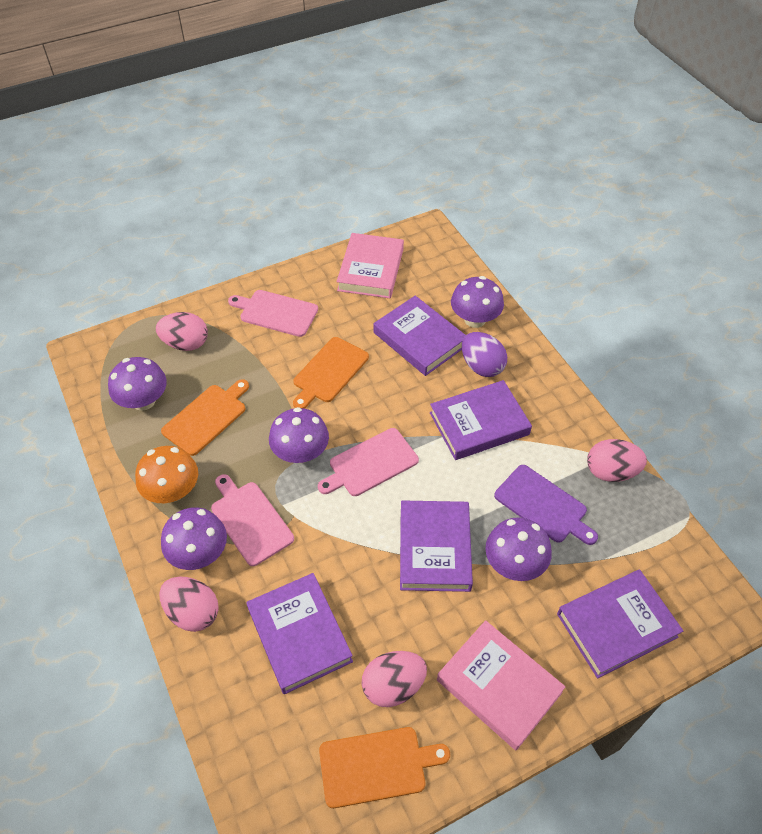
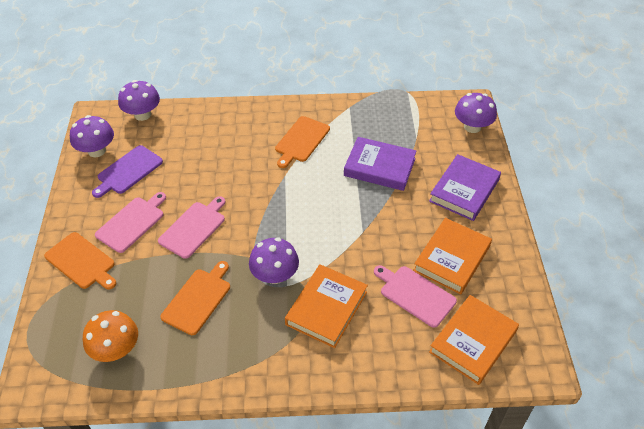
orange book: none = 0 -> [285,264,368,348] [413,218,492,294] [429,295,519,385] = 3
pink book: [337,233,404,298] [437,620,566,751] = 2 -> none = 0
pink egg: [156,312,208,351] [159,577,219,632] [362,651,427,707] [587,439,647,482] = 4 -> none = 0
purple book: [246,573,353,694] [374,296,466,376] [400,500,473,592] [430,380,532,460] [557,569,683,678] = 5 -> [344,137,417,191] [429,154,501,221] = 2
purple egg: [462,332,507,377] = 1 -> none = 0
purple mushroom: [108,357,167,411] [161,507,227,570] [269,407,329,463] [451,276,504,328] [485,517,552,581] = 5 -> [70,115,114,157] [118,80,160,121] [249,237,299,284] [455,93,497,133] = 4

